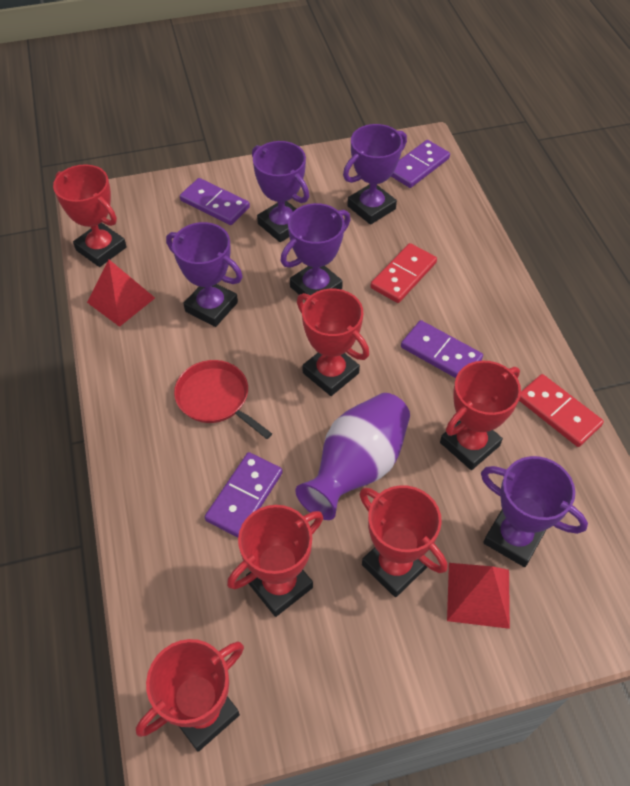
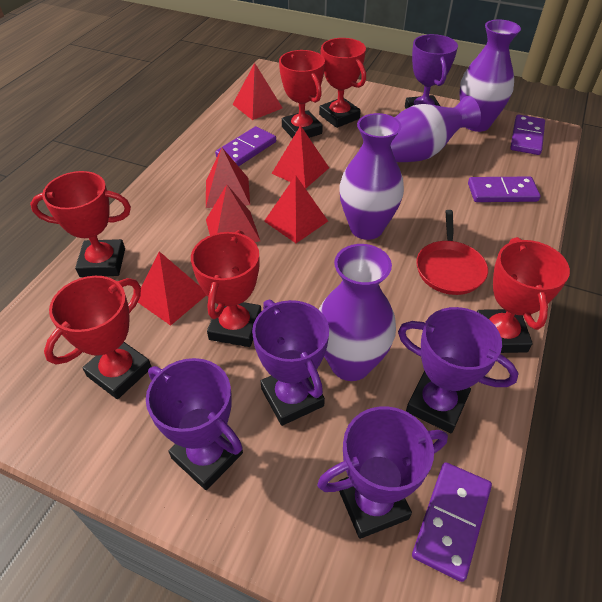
purple vase: [295,393,410,520] = 1 -> [319,244,396,381] [339,113,404,240] [391,96,481,162] [459,20,521,132] = 4
red domino: [371,243,437,303] [519,374,604,447] = 2 -> none = 0
red pyramid: [87,259,155,327] [447,563,510,629] = 2 -> [138,251,206,326] [206,147,250,208] [206,184,260,242] [232,63,282,120] [264,175,328,243] [271,125,329,189] = 6

